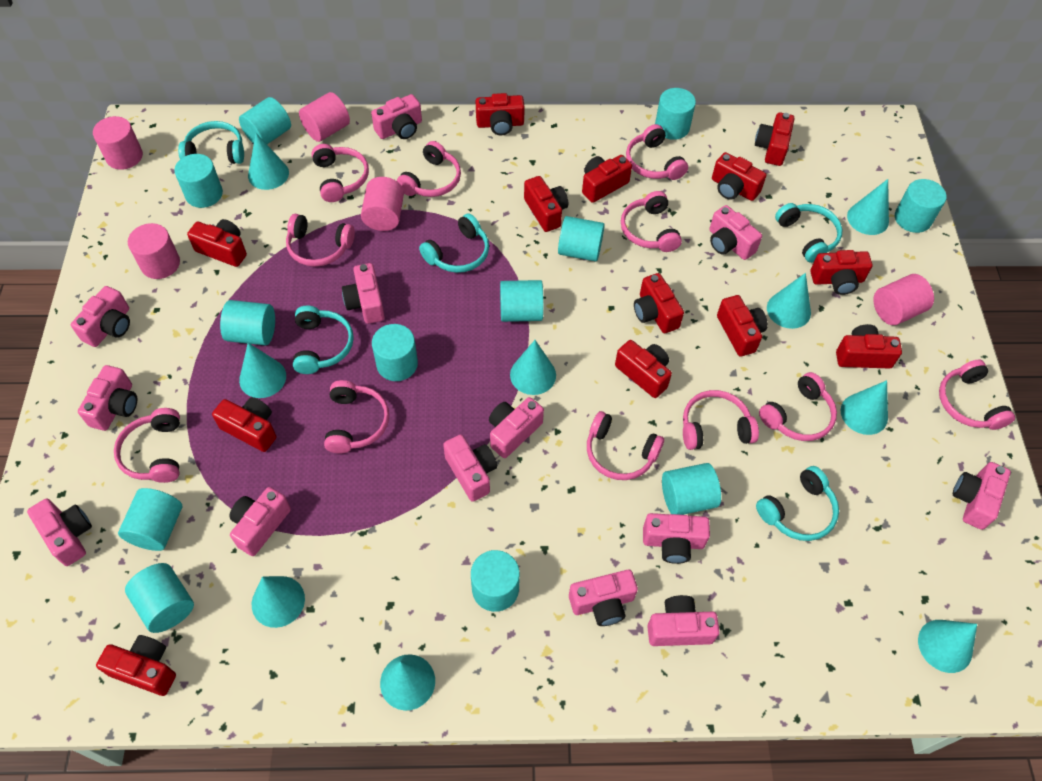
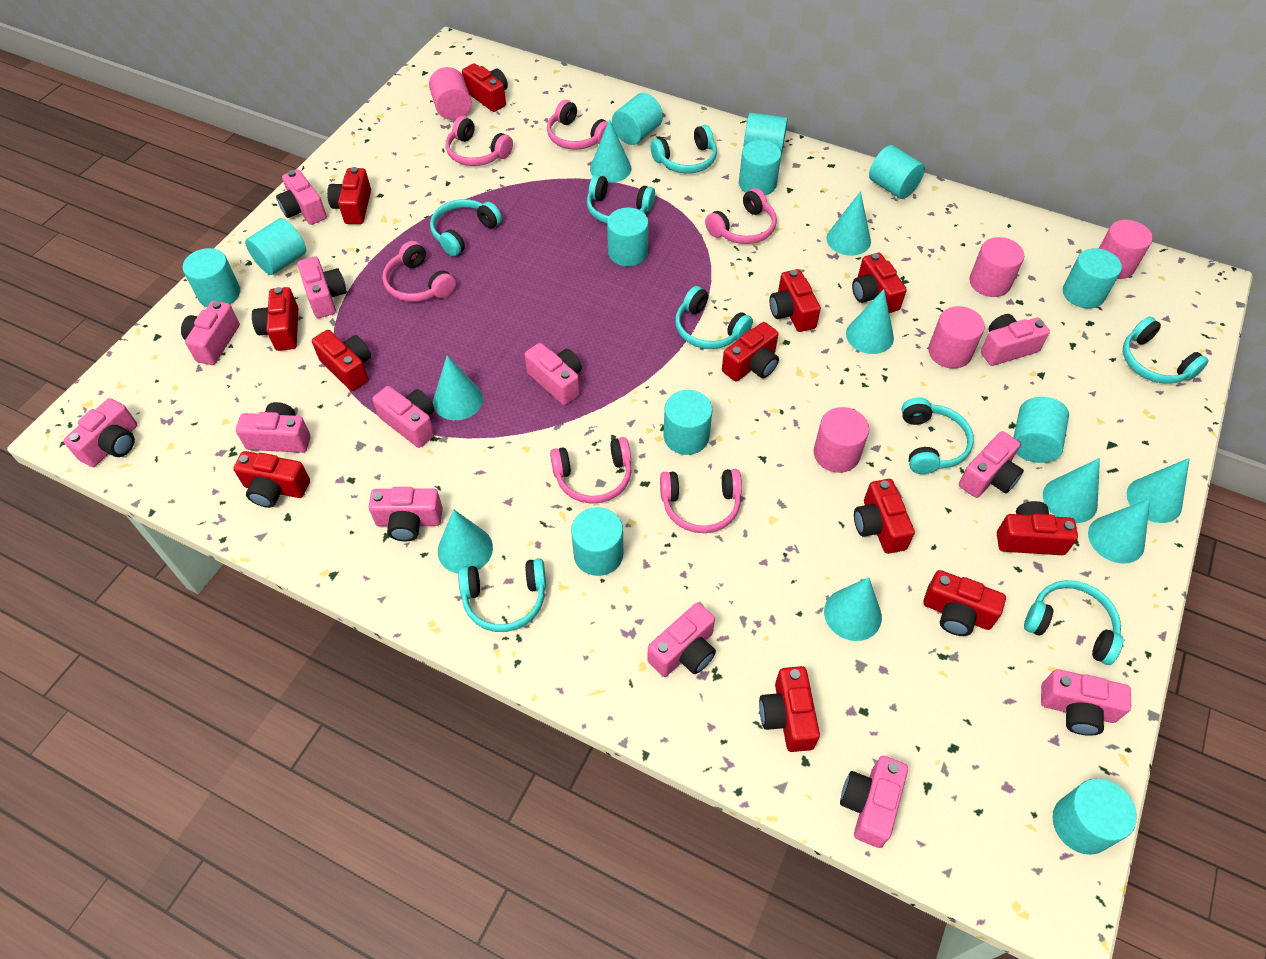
pink headphones: [114,408,180,483] [286,214,355,267] [312,144,369,202] [324,380,389,453] [397,141,461,197] [587,411,664,480] [621,191,682,252] [626,124,688,180] [683,390,759,450] [759,372,837,441] [939,360,1015,430] = 11 -> [382,241,456,302] [446,116,513,166] [547,100,608,150] [550,437,632,504] [660,469,742,533] [705,188,777,244] = 6
red camera: [96,635,176,696] [187,219,247,267] [212,397,276,452] [476,93,525,136] [524,176,568,232] [582,155,632,203] [615,340,672,398] [634,273,684,333] [712,152,766,201] [717,295,768,357] [755,112,794,166] [810,250,872,295] [836,324,902,369] = 13 -> [233,451,310,508] [252,287,298,351] [312,330,371,391] [327,167,371,224] [462,63,508,112] [722,322,779,382] [759,666,820,752] [770,269,821,332] [852,253,907,313] [854,479,915,554] [923,570,1006,636] [997,501,1078,555] = 12
turquoise headphones: [178,121,244,164] [293,306,354,374] [419,213,489,273] [756,466,839,541] [775,203,843,263] = 5 -> [430,199,502,257] [458,558,546,632] [587,175,655,224] [650,125,717,173] [675,286,753,349] [901,398,974,474] [1024,580,1123,665] [1123,316,1209,384] = 8

